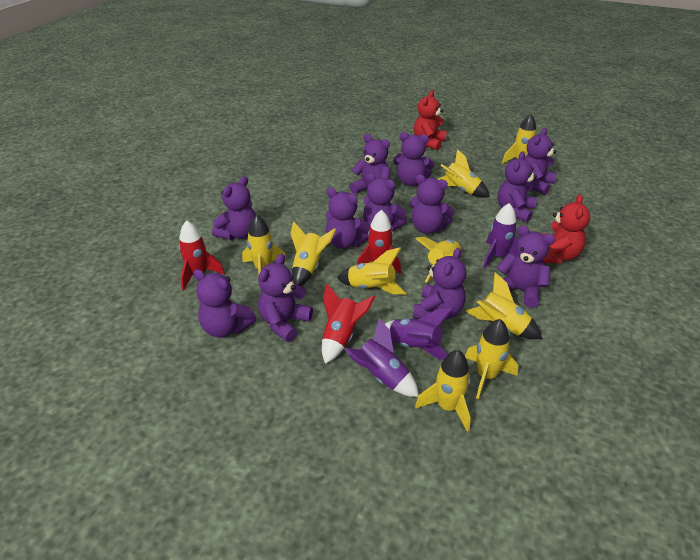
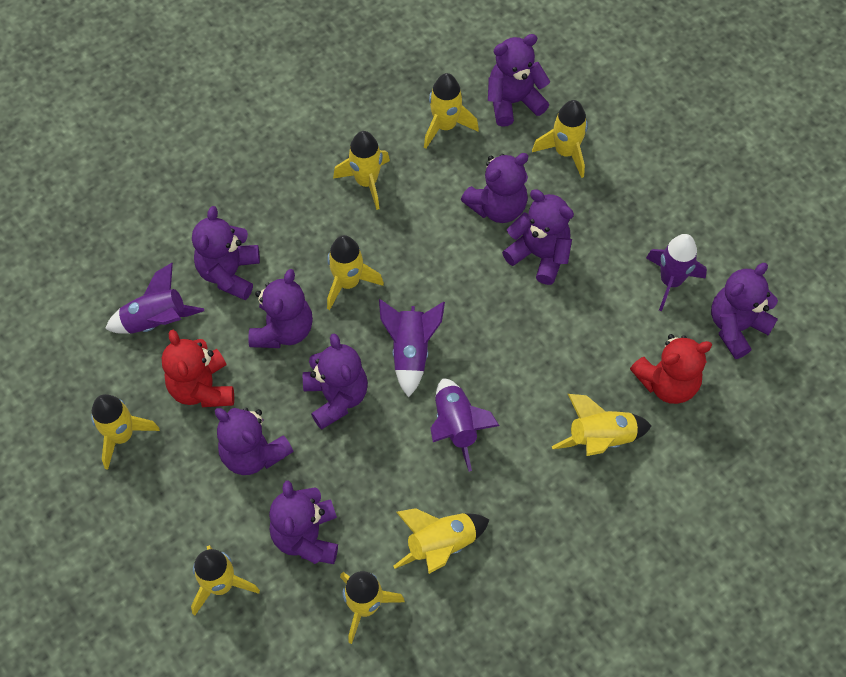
purple rocket: [345,318,419,397] [385,308,453,360] [483,203,518,269] = 3 -> [105,263,204,334] [379,299,445,398] [430,378,500,472] [646,234,707,311] = 4
purple teddy bear: [193,269,256,338] [212,176,256,240] [258,254,313,342] [325,188,370,249] [349,134,391,194] [363,173,407,232] [393,132,435,186] [410,174,455,234] [413,248,466,319] [496,226,555,308] [498,151,537,222] [524,128,557,195] = 12 -> [192,206,260,300] [215,408,294,475] [248,269,313,348] [269,480,338,564] [303,334,368,430] [461,153,528,223] [488,34,550,127] [502,189,574,285] [711,263,778,359] = 9
red rocket: [179,221,225,291] [322,283,375,364] [357,210,401,274] = 3 -> none = 0

